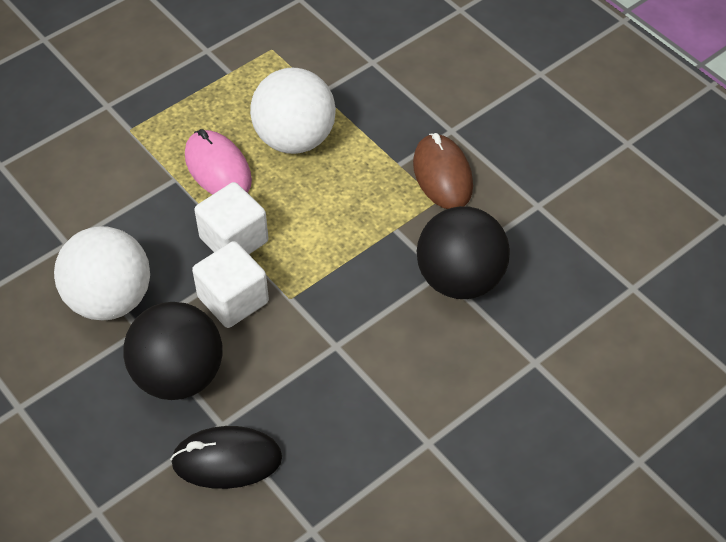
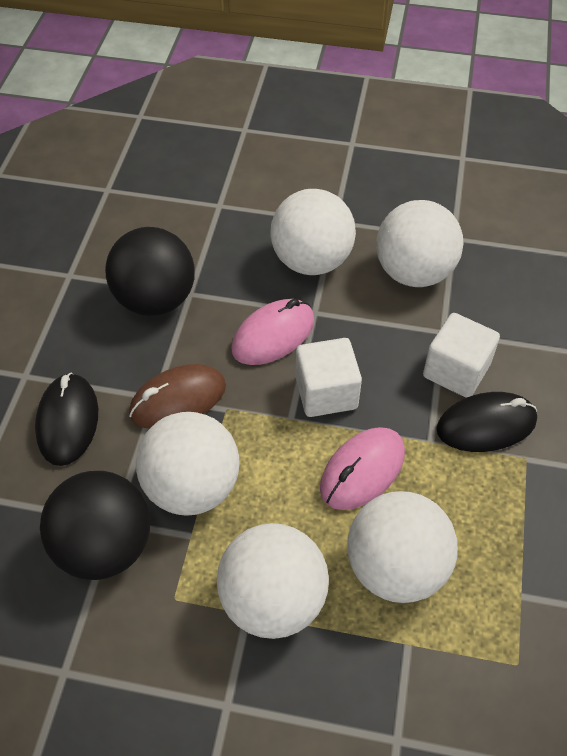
black mouse: [170,426,282,489] = 1 -> [35,373,98,466] [436,392,537,452] = 2
pink mouse: [185,129,252,194] = 1 -> [232,299,314,365] [320,427,405,510] = 2
white ball: [54,226,150,320] [250,68,336,154] = 2 -> [136,412,240,516] [217,523,329,639] [271,189,356,275] [347,491,458,603] [376,200,463,287] = 5

